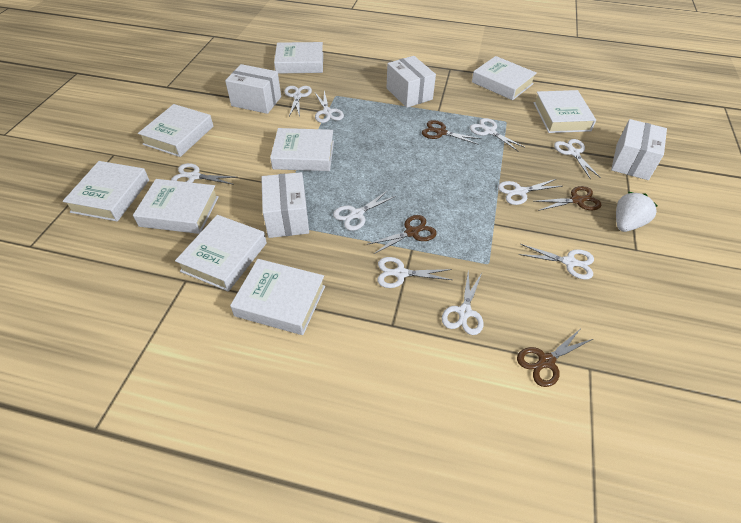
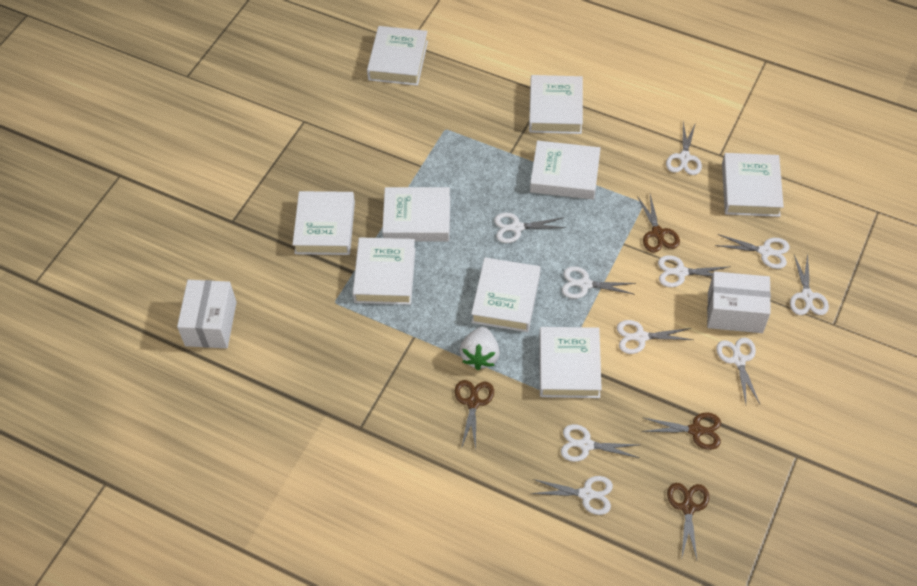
white box: [225,64,281,114] [261,172,309,238] [386,56,436,108] [611,119,667,180] = 4 -> [177,280,237,349] [707,272,771,333] = 2

